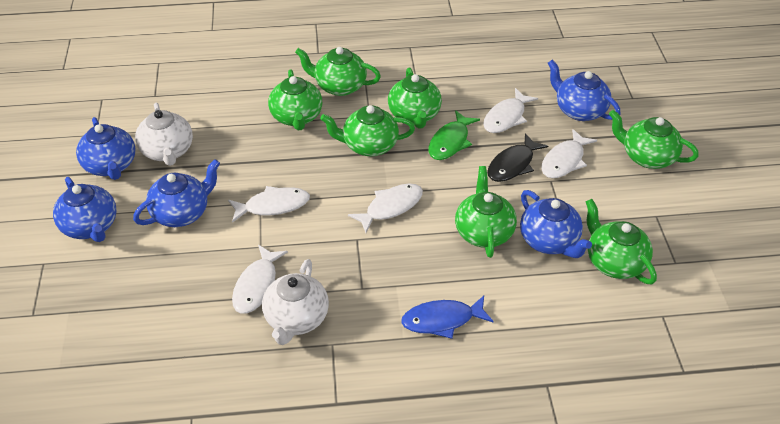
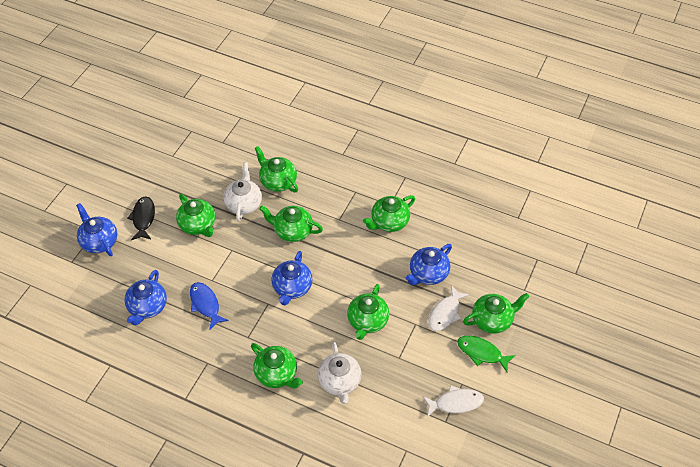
blue teapot: [53,177,117,242] [76,117,136,180] [133,159,220,227] [520,190,592,258] [548,59,621,121] = 5 -> [76,203,118,256] [125,270,167,326] [272,251,312,305] [406,244,452,285] = 4
white fish: [228,186,310,223] [232,245,288,314] [348,183,423,233] [483,88,538,133] [541,129,597,178] = 5 -> [423,385,484,417] [428,285,469,331] = 2

